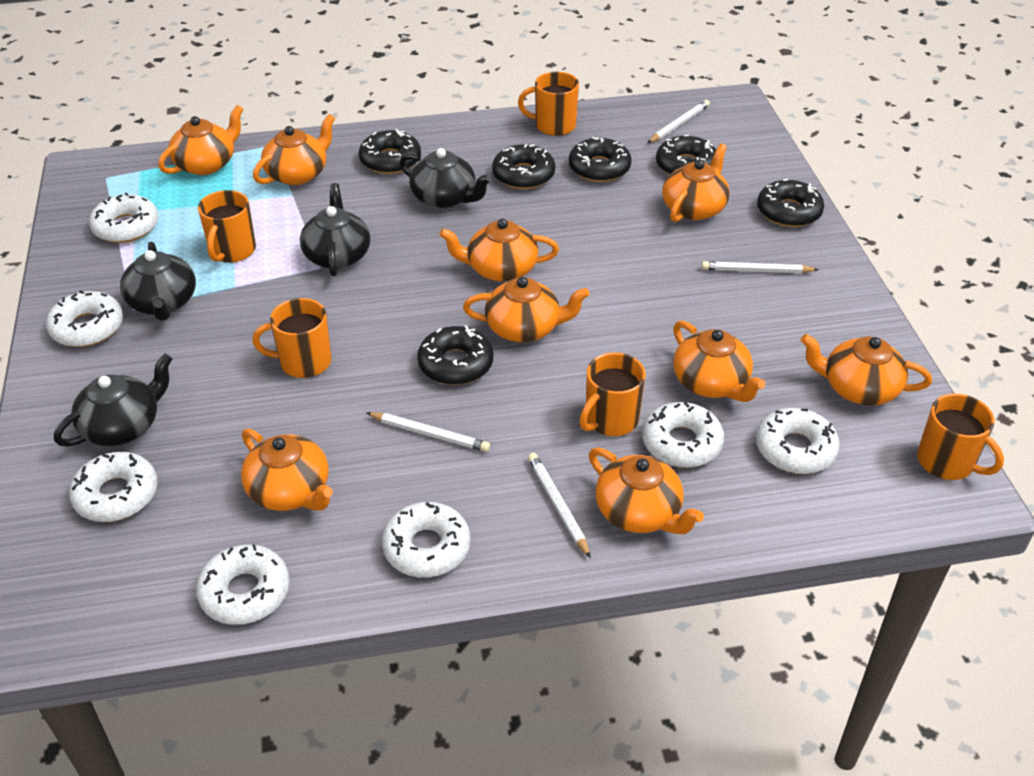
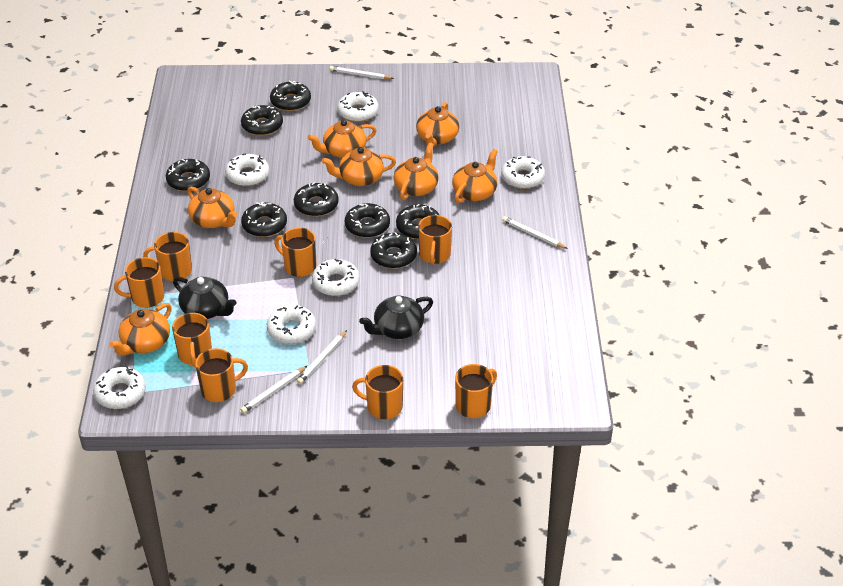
black donut: [359,129,421,174] [417,325,493,385] [492,144,555,189] [569,137,632,182] [656,135,716,175] [757,179,824,227] = 6 -> [166,159,210,191] [241,105,283,136] [241,202,287,237] [270,80,311,111] [294,183,339,217] [345,203,390,238] [370,232,417,269] [396,204,439,239] = 8
black teapot: [54,354,173,446] [120,242,196,321] [300,183,371,276] [400,148,492,208] = 4 -> [173,277,237,319] [359,295,433,339] = 2
orange mug: [198,190,256,263] [252,298,332,378] [518,72,579,136] [579,353,646,436] [917,394,1004,480] = 5 -> [114,257,164,308] [143,232,192,281] [172,313,212,367] [195,348,248,402] [274,228,316,277] [352,365,403,419] [418,215,452,265] [455,364,497,418] = 8
orange teapot: [158,105,243,175] [241,429,333,511] [253,114,335,185] [439,218,559,282] [463,277,590,342] [589,448,704,534] [662,144,730,222] [673,321,765,402] [800,334,932,406] = 9 -> [109,303,172,356] [187,187,237,228] [308,120,377,158] [322,147,396,186] [393,142,439,200] [416,102,459,146] [452,149,498,203] = 7
white donut: [46,290,123,347] [69,452,157,522] [89,193,159,243] [196,544,290,625] [382,502,470,577] [642,402,724,468] [756,408,840,474] = 7 -> [93,366,146,409] [225,153,269,186] [266,305,316,344] [312,259,360,296] [337,91,379,122] [501,156,545,189] = 6

